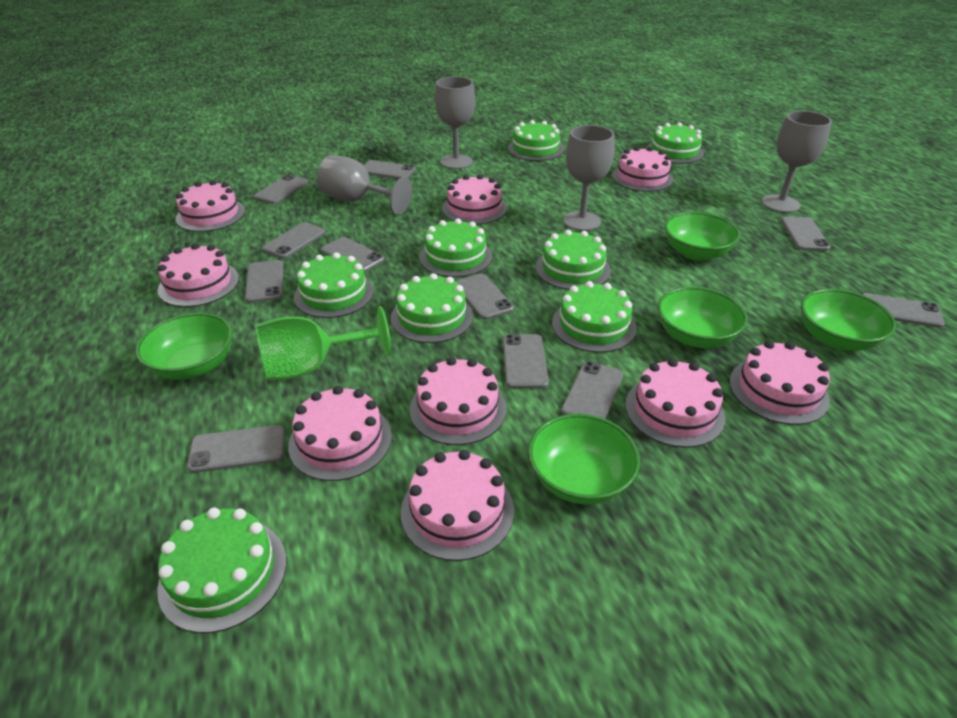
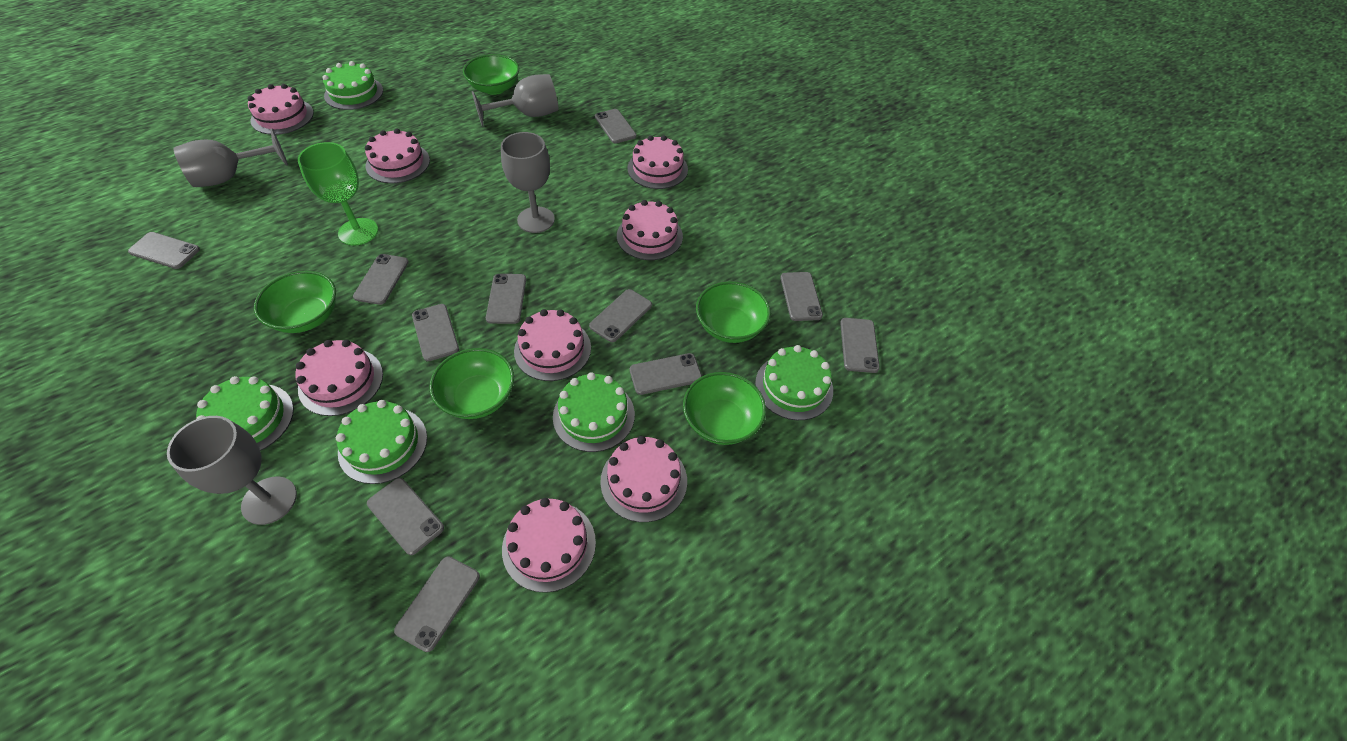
green cake: [157,507,286,633] [294,252,374,318] [391,273,473,343] [419,218,492,277] [508,120,564,161] [536,230,611,290] [552,281,637,353] [646,122,704,164] = 8 -> [196,376,294,451] [322,61,383,110] [336,400,427,484] [553,372,635,452] [755,345,833,420] = 5
pink cake: [157,243,239,307] [175,180,245,232] [288,386,392,481] [401,450,514,561] [409,357,507,445] [442,174,507,225] [612,146,673,192] [625,359,725,448] [729,341,830,425] = 9 -> [248,84,314,135] [296,340,383,416] [365,128,430,183] [502,498,596,593] [514,309,591,381] [600,436,687,522] [617,200,683,260] [628,135,688,189] = 8

